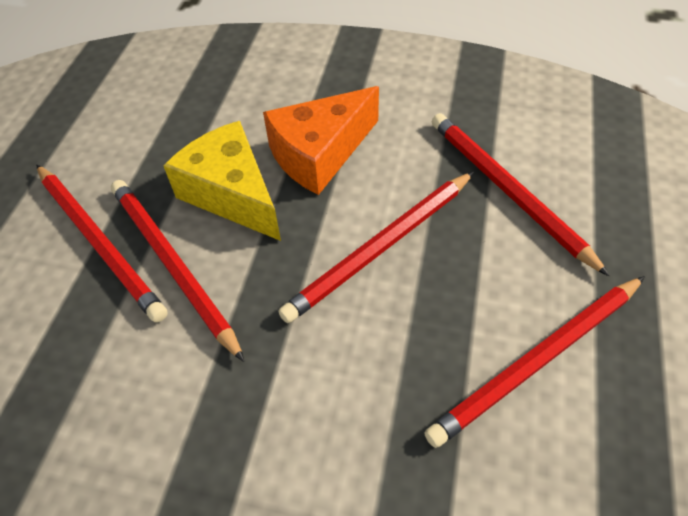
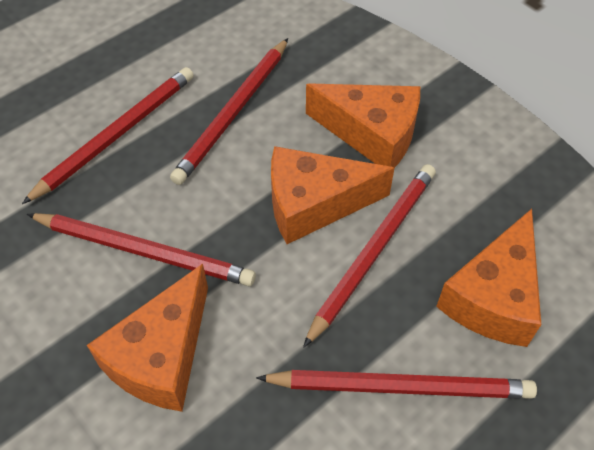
orange cheese: [263,86,379,195] = 1 -> [87,264,208,412] [271,146,394,244] [306,83,420,168] [436,209,541,347] = 4
yellow cheese: [163,121,281,241] = 1 -> none = 0

